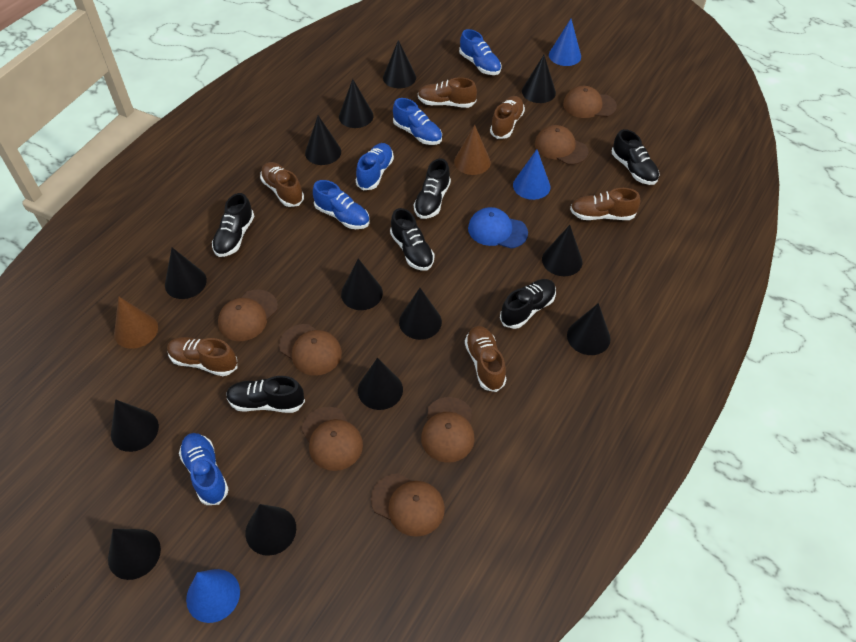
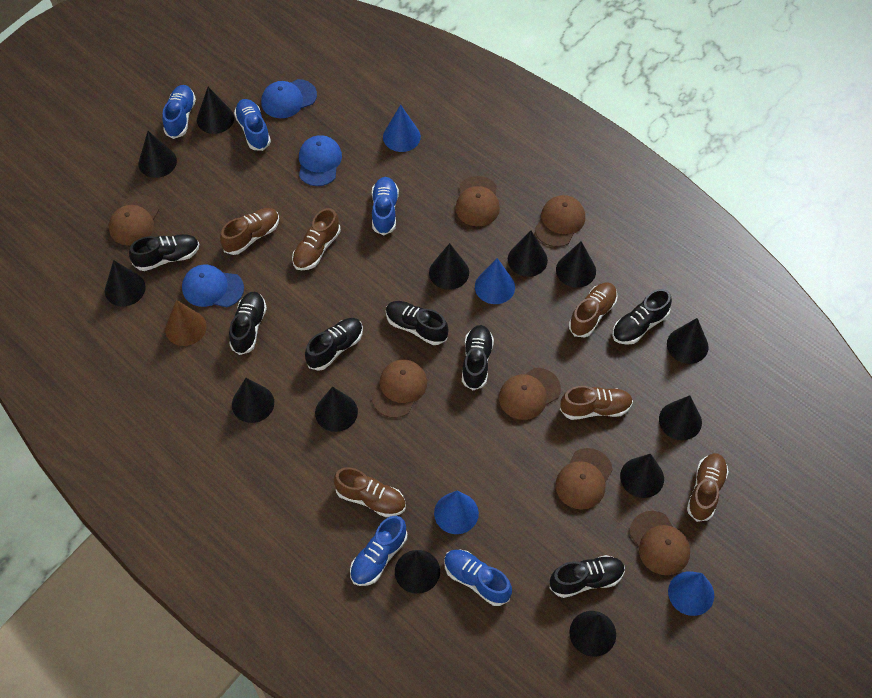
black shoe: [212,193,254,257] [226,376,305,413] [390,208,434,271] [414,158,451,219] [500,279,556,329] [612,129,660,185] = 6 -> [129,234,199,271] [229,292,267,355] [305,318,363,371] [386,301,448,345] [462,325,494,390] [550,555,625,598] [612,289,672,345] = 7
blue cap: [468,207,528,249] = 1 -> [182,264,244,307] [261,79,317,118] [299,135,342,186] = 3
blue cone: [186,569,240,623] [513,149,550,200] [549,19,581,66] = 3 -> [383,105,421,152] [434,490,479,534] [475,258,515,304] [668,572,714,616] = 4
brown cone: [114,297,158,349] [454,125,491,175] = 2 -> [165,300,207,346] = 1

